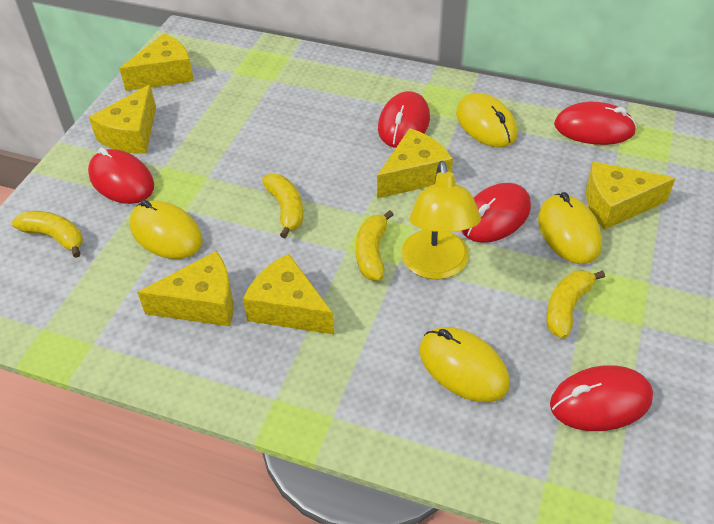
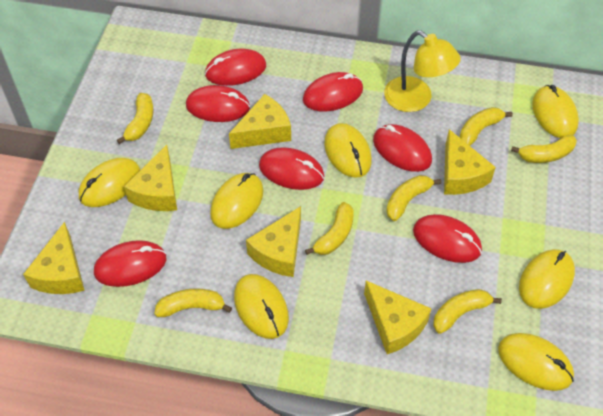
red mouse: [88,147,154,204] [378,91,430,148] [461,183,531,243] [550,365,653,431] [554,102,637,145] = 5 -> [94,240,166,287] [186,85,250,122] [205,48,266,86] [259,147,324,190] [303,72,363,112] [373,124,432,172] [413,214,482,263] = 7
yellow banana: [12,211,83,258] [262,174,303,238] [356,210,394,281] [546,270,605,339] = 4 -> [117,93,154,144] [154,288,232,317] [305,202,354,255] [386,175,441,221] [433,289,502,334] [459,107,513,146] [511,135,577,163] = 7
yellow mouse: [130,200,203,259] [419,327,510,402] [456,93,517,147] [538,192,602,264] = 4 -> [79,158,140,207] [210,173,264,229] [234,274,289,339] [324,123,372,178] [498,333,574,391] [519,249,575,309] [532,85,579,138] = 7

